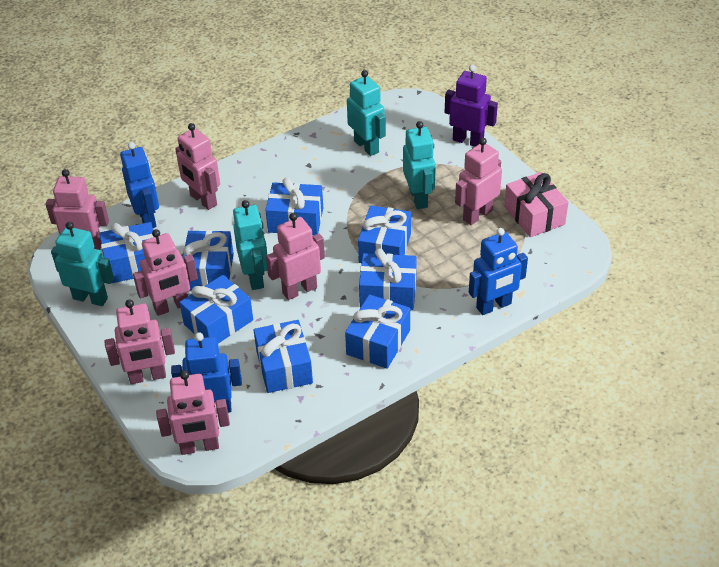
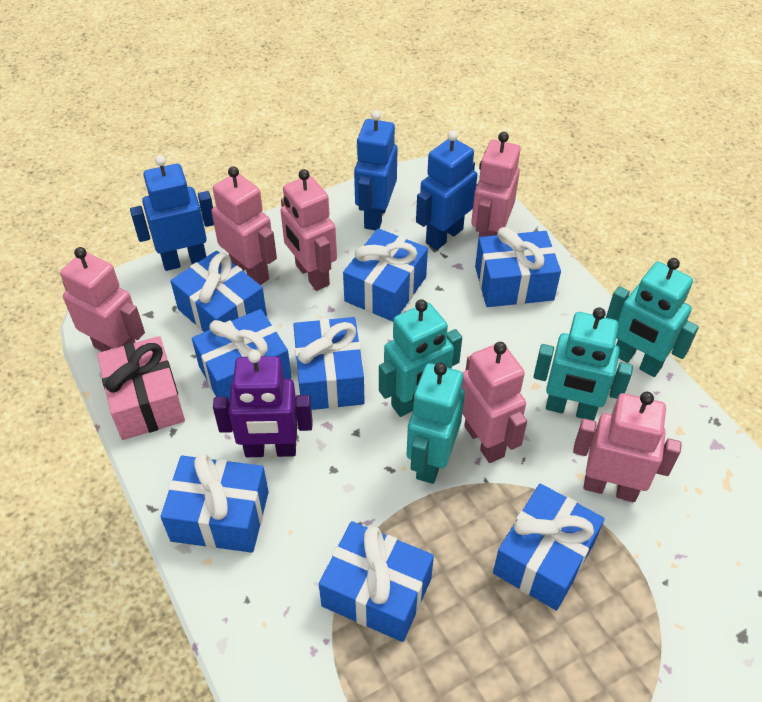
pink robot: [45,169,109,250] [104,299,175,384] [133,229,198,316] [156,370,230,455] [175,123,220,210] [266,213,325,300] [455,138,502,225] = 7 -> [60,247,145,352] [211,166,277,285] [281,169,337,291] [462,342,527,463] [471,132,520,247] [573,392,682,502] = 6

